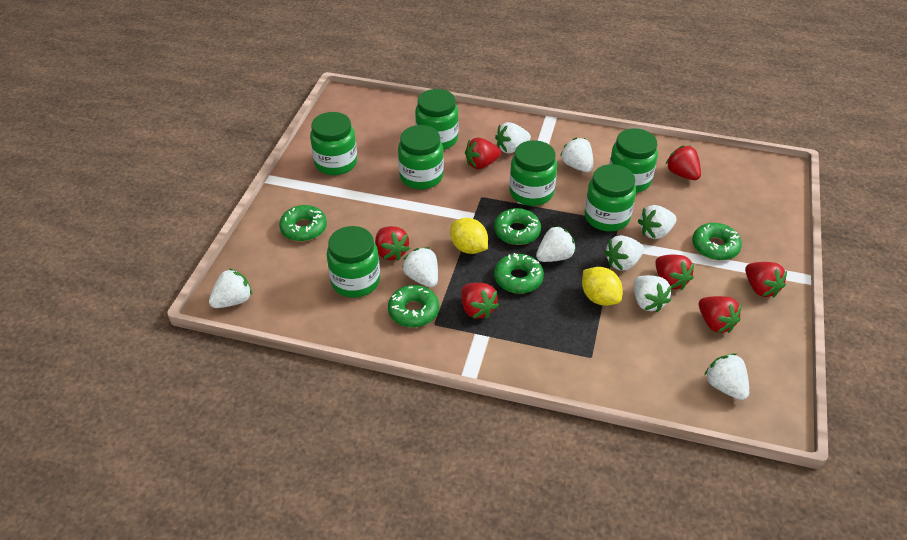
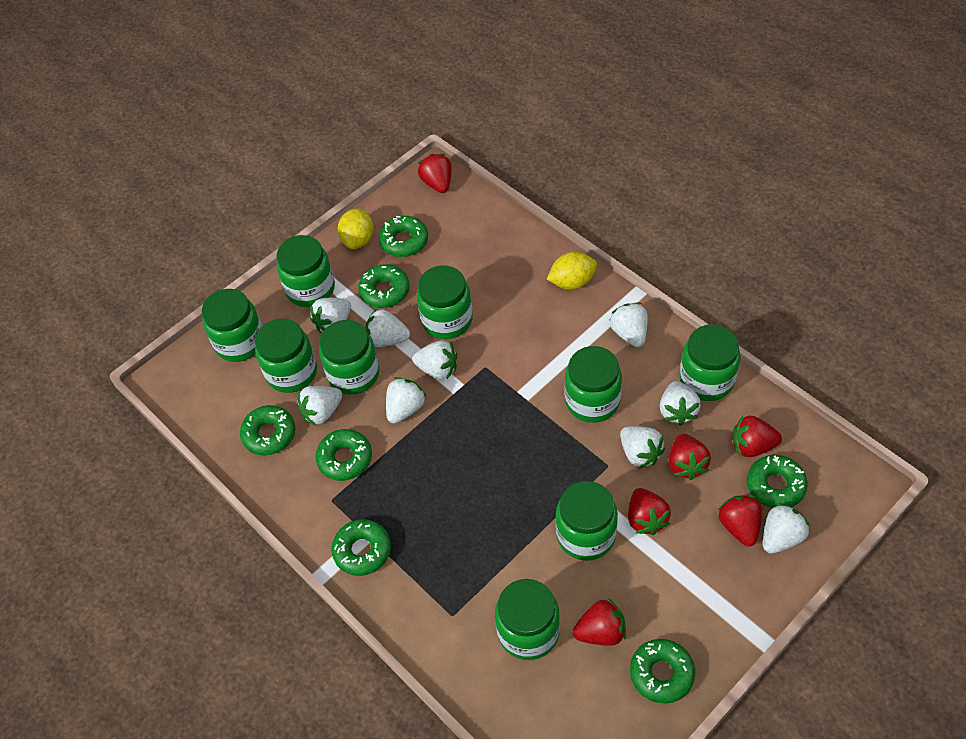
green donut: [279,205,327,241] [388,285,439,327] [494,208,541,245] [494,253,544,294] [692,223,742,260] = 5 -> [240,405,295,455] [315,429,372,481] [332,519,391,576] [358,264,409,308] [379,216,428,257] [630,639,695,704] [747,455,808,508] = 7
green jar: [310,112,357,175] [327,226,380,298] [398,125,444,189] [415,89,459,150] [510,140,557,206] [585,164,636,231] [609,128,658,193] = 7 -> [202,289,262,362] [255,319,317,393] [277,235,335,307] [319,320,380,395] [417,265,473,339] [495,579,560,660] [556,481,618,561] [565,346,622,423] [680,324,740,401] = 9
red strawberry: [375,226,410,261] [461,283,499,319] [465,137,501,169] [655,255,694,290] [666,146,701,180] [699,296,741,333] [745,262,787,298] = 7 -> [418,154,452,193] [573,599,626,646] [628,488,671,535] [668,434,711,480] [718,495,762,547] [733,416,782,457] = 6

